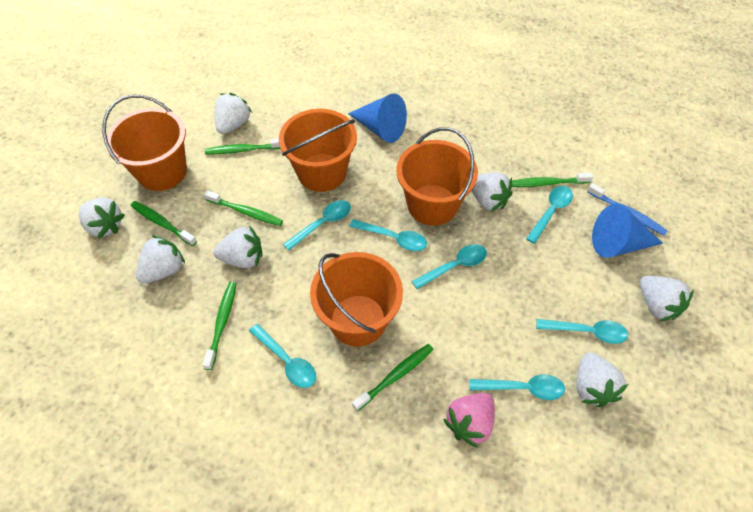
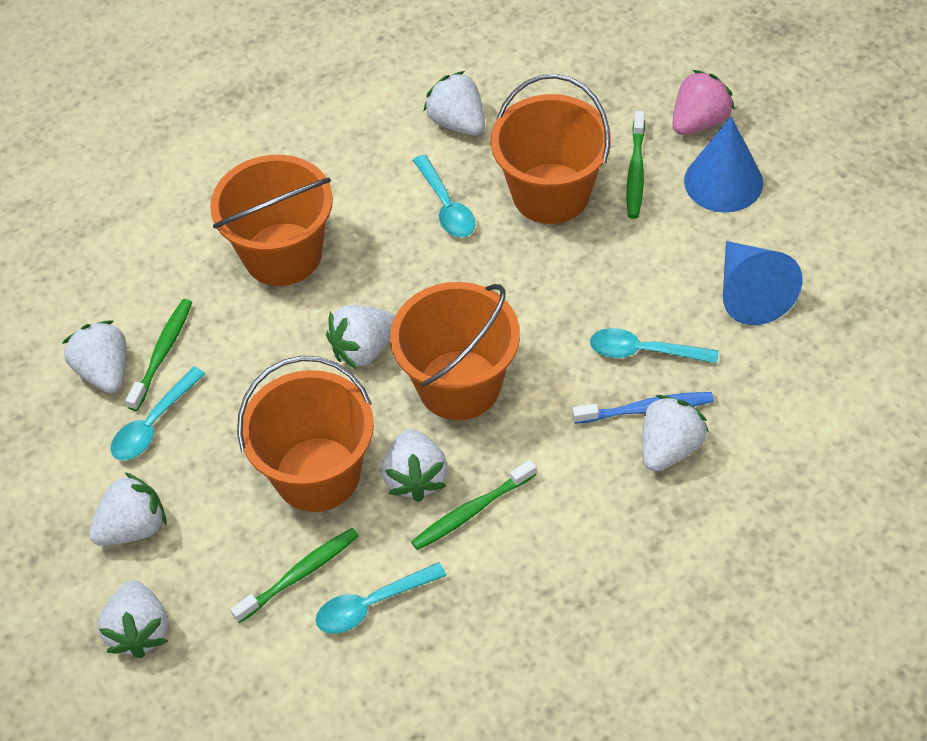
green toothbrush: [131,201,197,246] [202,282,237,370] [204,190,283,226] [205,138,280,154] [352,344,434,411] [512,173,593,187] = 6 -> [126,299,192,411] [230,528,359,623] [411,460,537,550] [626,111,645,219] = 4
turquoise spoon: [249,324,316,388] [283,200,351,251] [349,219,427,251] [412,244,487,289] [469,374,565,400] [526,186,573,244] [536,319,628,344] = 7 -> [111,367,205,460] [315,562,446,634] [413,155,475,238] [590,328,718,364] = 4

